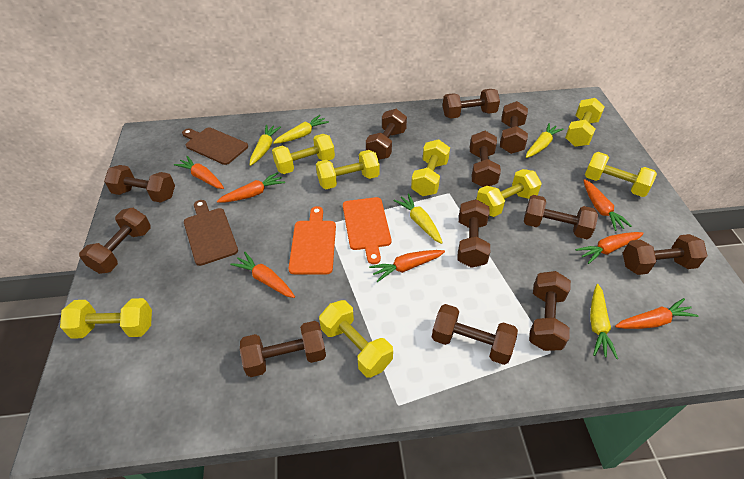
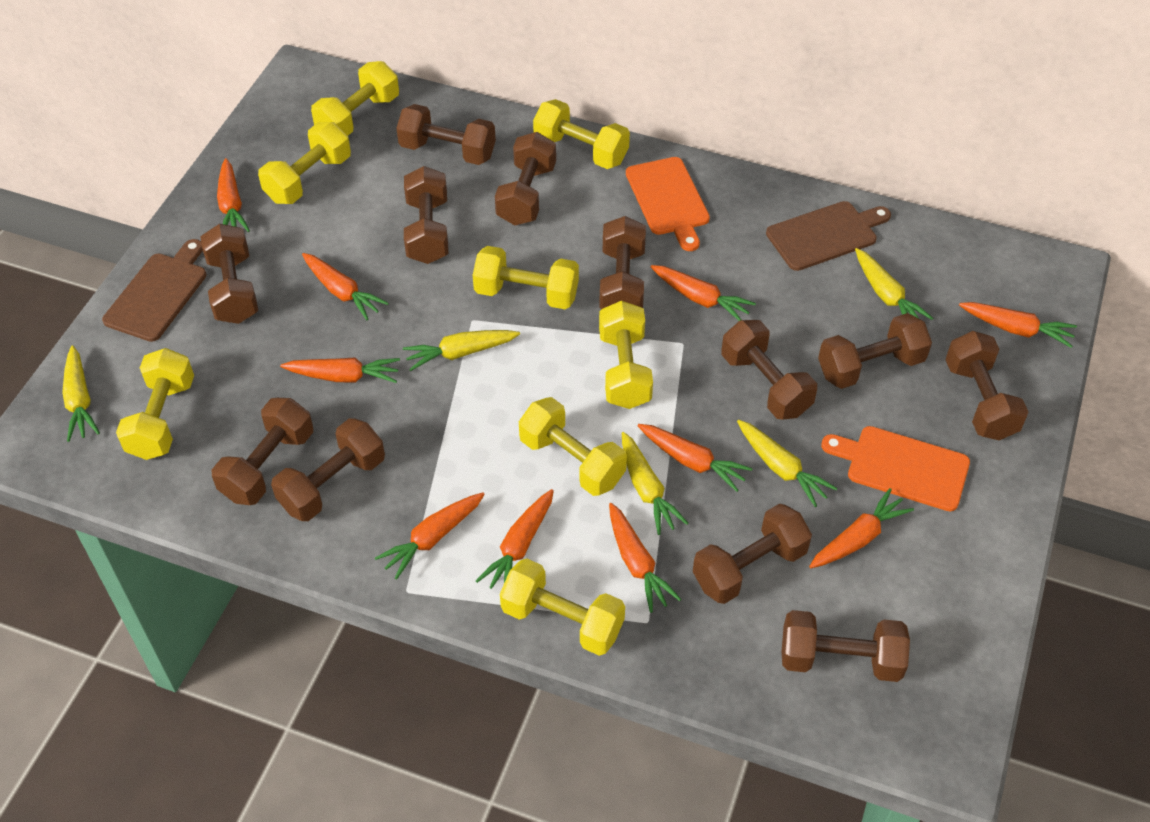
orange carrot: [174,156,224,189] [217,172,285,203] [230,252,295,298] [369,250,445,282] [576,232,644,264] [583,179,632,231] [615,298,698,329] = 7 -> [217,158,250,232] [280,357,400,383] [302,253,389,320] [375,493,485,580] [476,489,554,589] [609,503,681,613] [638,424,753,492] [651,265,756,321] [809,488,914,568] [959,302,1077,348] = 10

